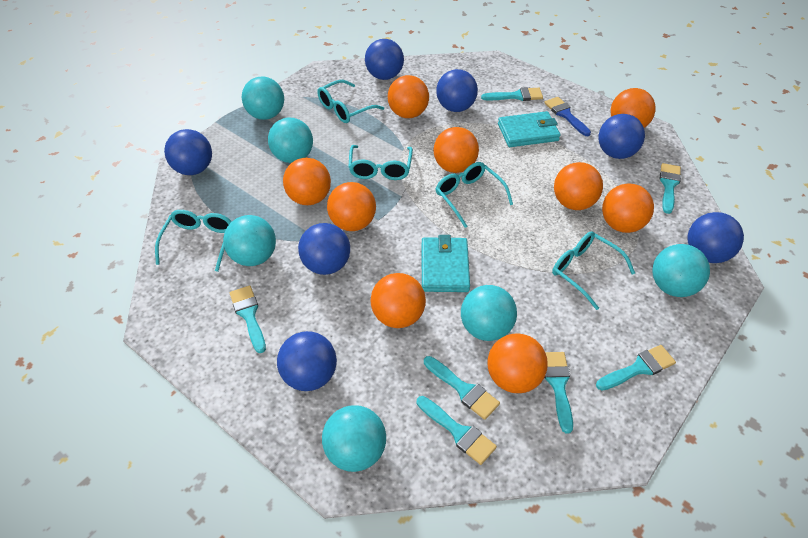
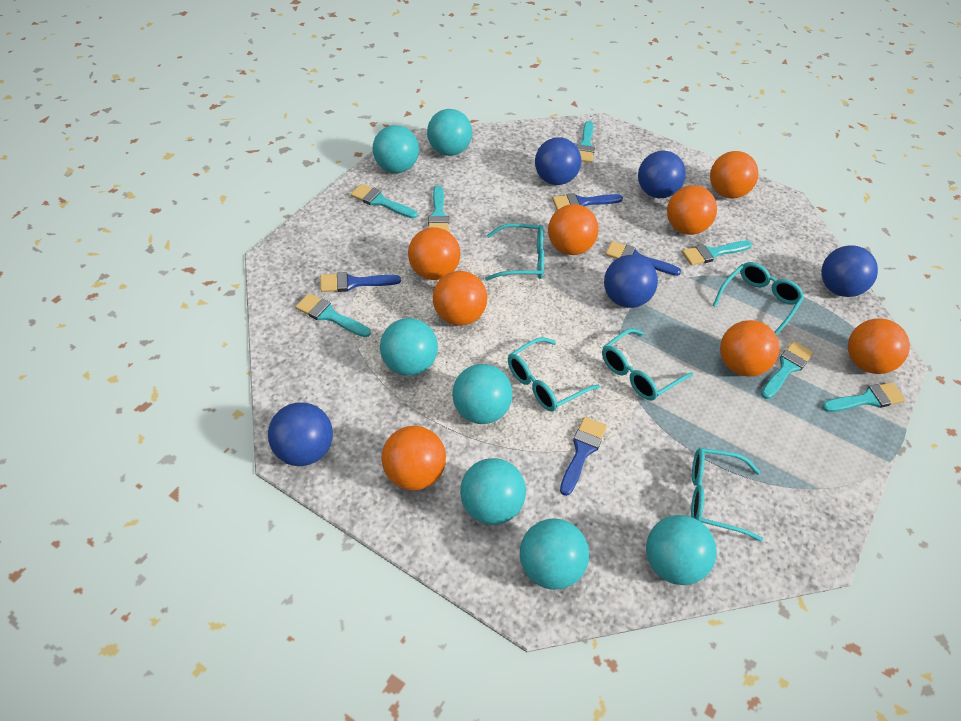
blue ball: [164,129,212,175] [277,331,337,391] [298,223,350,275] [365,39,404,80] [436,69,478,112] [598,114,645,159] [688,212,744,263] = 7 -> [268,402,333,466] [535,137,581,185] [604,255,658,308] [638,151,686,198] [821,245,878,297] = 5
blue brush: [544,97,591,136] = 1 -> [320,272,401,292] [552,193,623,210] [560,417,607,496] [605,241,681,276] = 4
orange ball: [283,158,331,205] [327,182,376,231] [370,273,426,328] [388,75,429,118] [434,127,479,173] [487,333,548,393] [554,162,603,210] [602,183,654,233] [611,88,656,128] = 9 -> [381,426,446,490] [408,227,460,280] [433,271,487,326] [548,204,599,255] [667,185,717,235] [710,151,759,198] [720,320,780,376] [848,318,910,374] = 8
turquoise ball: [223,215,276,266] [242,76,284,120] [268,118,313,163] [322,405,386,472] [461,285,517,341] [652,244,710,297] = 6 -> [373,125,419,173] [380,318,438,376] [427,109,472,156] [452,364,512,424] [460,458,526,525] [520,518,589,590] [646,515,717,585] = 7
turquoise wallet: [422,235,470,292] [498,111,560,147] = 2 -> none = 0

